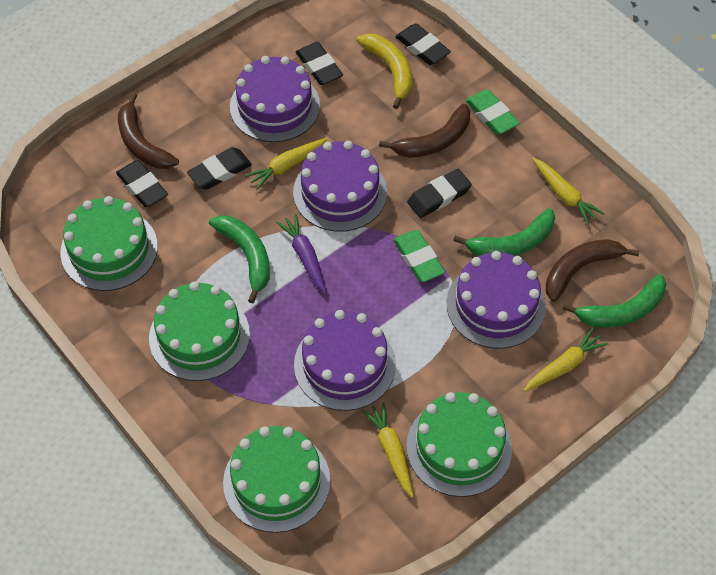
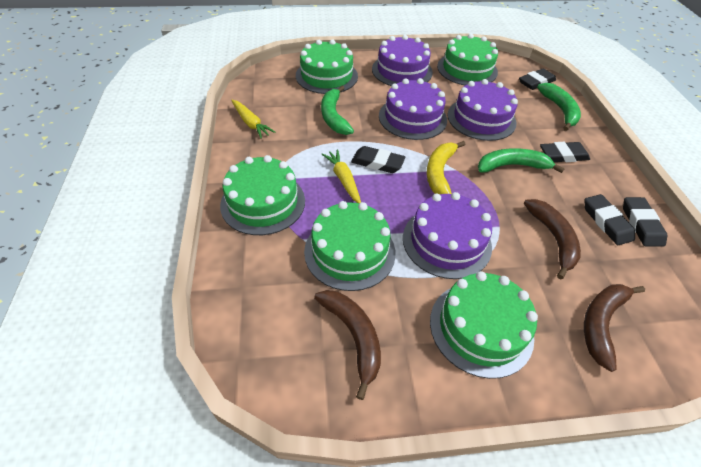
green cake: [60,196,158,291] [149,281,250,381] [223,426,330,533] [406,392,512,497] = 4 -> [220,155,305,235] [296,39,358,94] [304,201,396,291] [430,271,538,379] [437,34,498,85] = 5
green eraser: [393,230,445,282] [465,89,520,135] = 2 -> none = 0
purple carrot: [276,214,326,293] = 1 -> none = 0
yellow carrot: [245,138,328,190] [362,402,414,497] [524,328,609,392] [532,158,604,225] = 4 -> [231,100,275,139] [322,149,361,203] = 2

